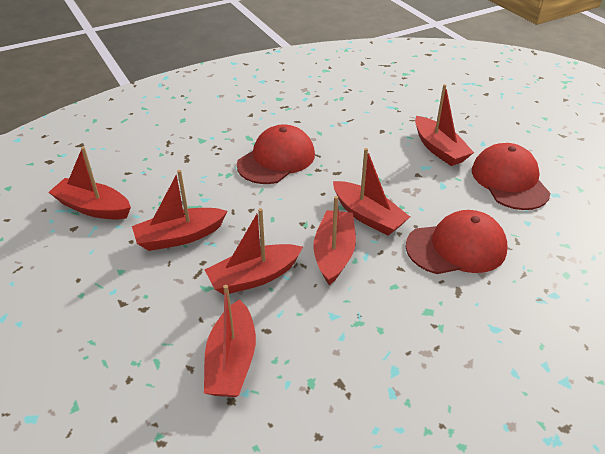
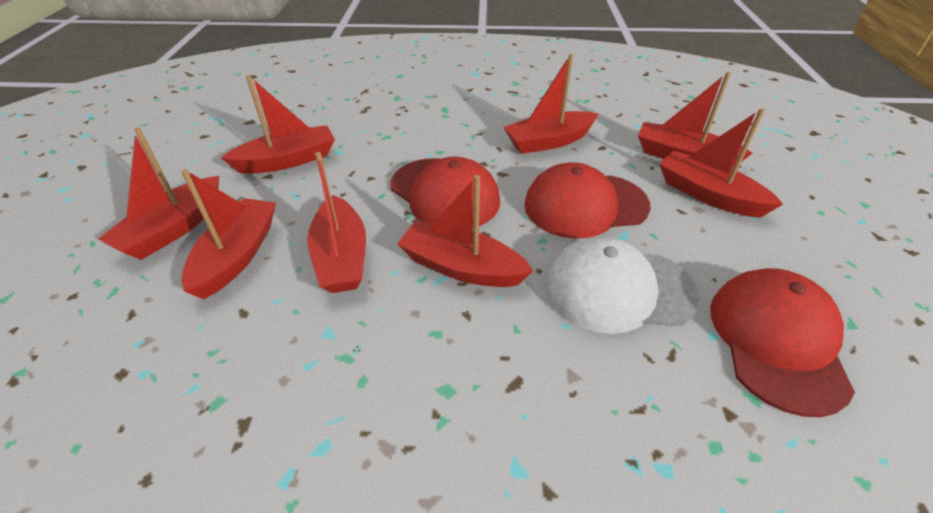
red boat: [48,147,131,219] [132,170,227,251] [204,285,256,397] [205,208,303,295] [313,196,356,285] [333,148,410,236] [415,84,474,166] = 7 -> [98,128,219,260] [181,169,276,299] [221,75,335,174] [307,152,366,293] [397,175,534,287] [503,54,598,154] [638,72,752,169] [659,108,783,218] = 8
white cap: none = 0 -> [545,236,700,334] = 1

